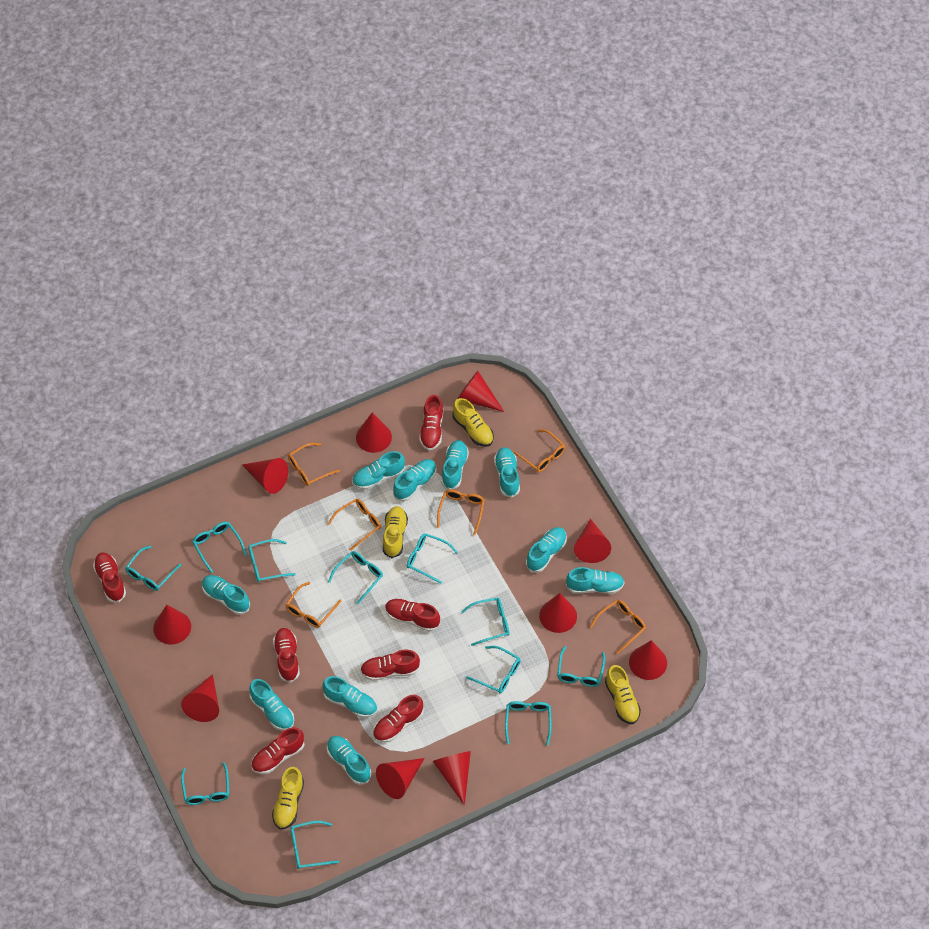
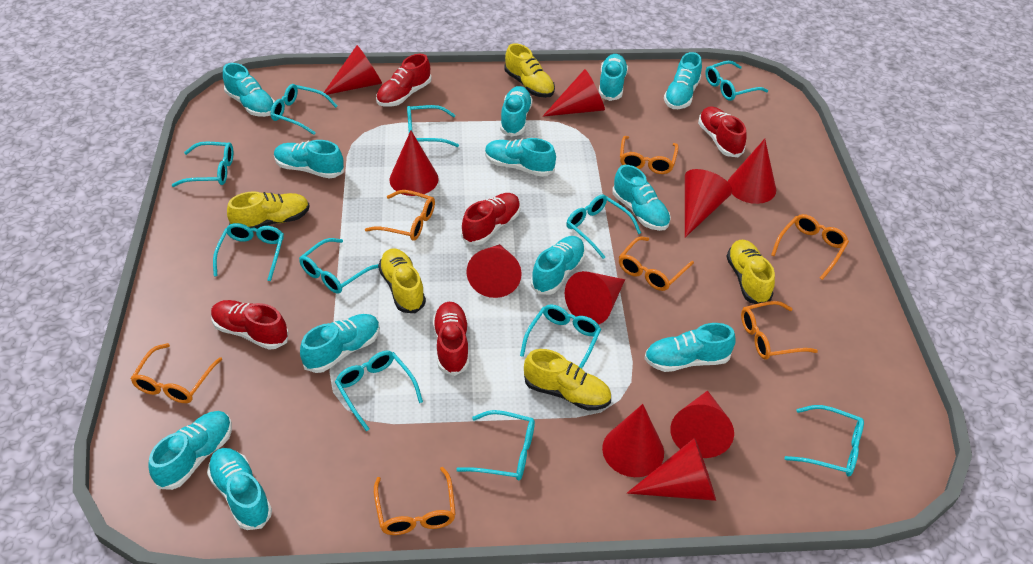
orange glasses: [286,582,341,628] [288,443,340,486] [328,499,381,550] [437,490,485,535] [512,429,565,472] [590,600,646,654] = 6 -> [130,343,222,403] [365,190,435,241] [374,467,456,535] [619,237,694,291] [620,136,679,174] [741,301,818,360] [771,214,849,280] = 7
red shoe: [93,552,126,602] [251,727,304,774] [273,628,300,683] [360,650,420,681] [373,695,424,743] [385,599,440,632] [419,395,443,451] = 7 -> [211,300,289,350] [376,54,431,107] [433,302,469,376] [461,193,520,245] [698,106,747,157] = 5
turquoise shoe: [202,575,250,615] [249,679,294,731] [322,676,377,718] [327,736,371,785] [352,451,405,490] [393,459,436,501] [441,440,469,490] [494,447,520,498] [526,527,567,573] [566,567,624,594] = 10 -> [148,411,232,490] [207,448,272,530] [223,63,275,117] [274,140,344,179] [300,314,380,373] [485,138,556,177] [500,86,533,137] [530,236,585,295] [599,54,628,101] [612,165,671,231] [644,323,736,372] [664,52,702,109] = 12
yellow shoe: [272,767,304,829] [383,506,408,558] [452,398,494,447] [605,665,641,724] = 4 -> [227,191,309,229] [378,248,426,313] [504,43,555,98] [524,349,611,410] [726,240,775,304] = 5

